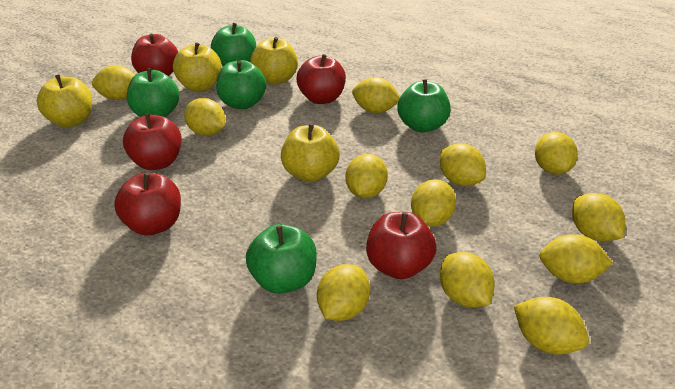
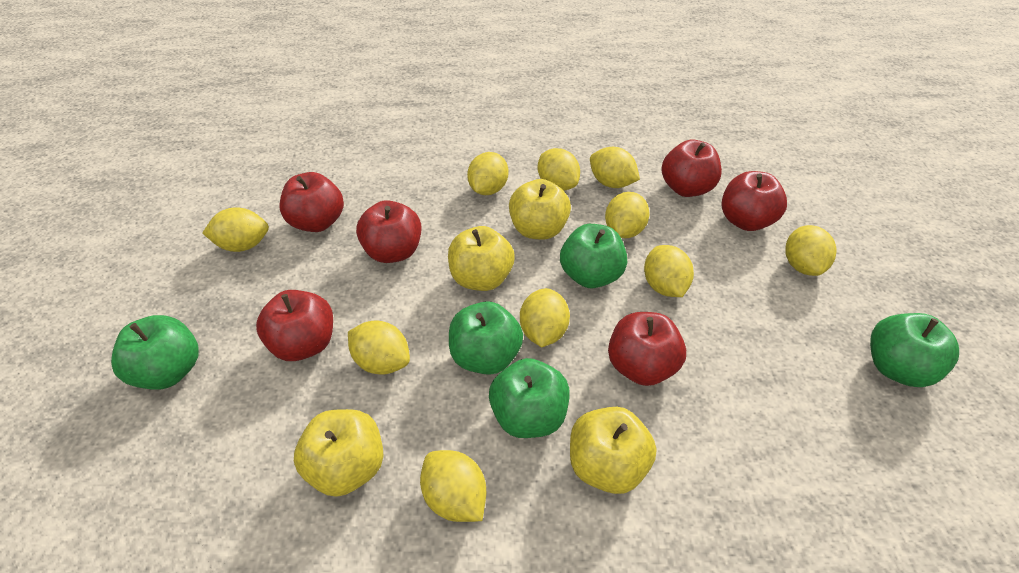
red apple: [114,173,181,235] [123,113,182,170] [131,34,178,76] [297,54,346,104] [366,212,436,279] = 5 -> [256,290,333,361] [280,172,344,232] [356,200,422,263] [608,312,686,386] [661,140,722,197] [721,171,787,231] = 6
yellow lemon: [92,65,135,100] [184,98,225,136] [317,264,370,321] [346,154,388,198] [352,77,400,113] [411,179,456,227] [440,143,486,186] [440,252,495,307] [514,297,589,355] [535,132,578,175] [539,234,613,284] [572,193,625,241] = 12 -> [203,208,269,252] [348,320,410,375] [420,450,486,522] [467,152,508,195] [520,288,570,347] [538,148,580,191] [590,147,640,188] [605,192,649,238] [644,245,694,297] [785,225,837,276] = 10

